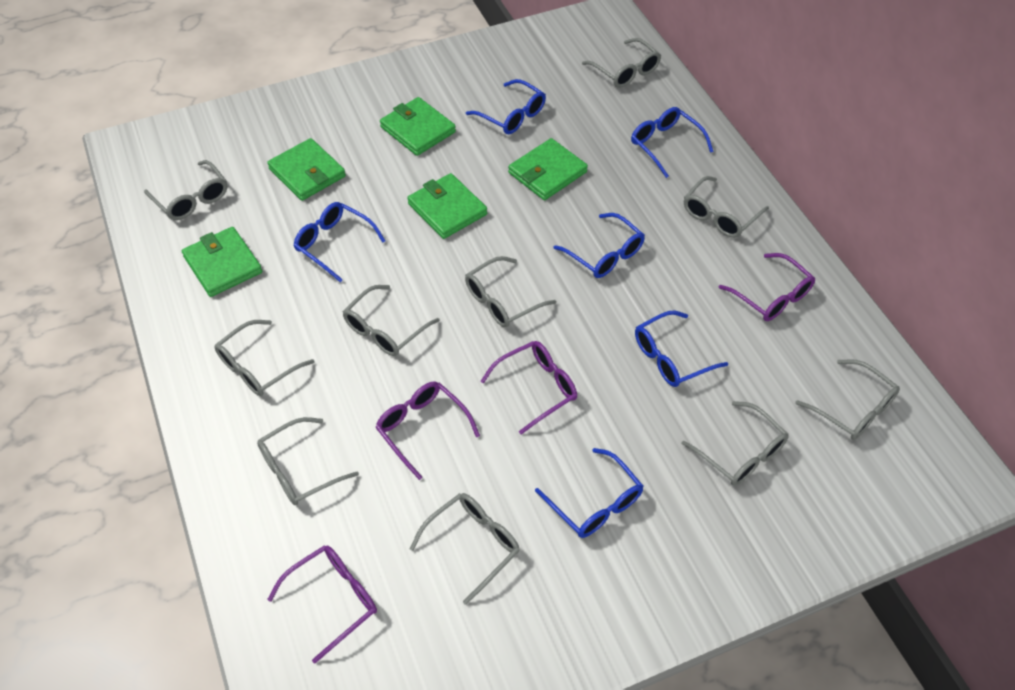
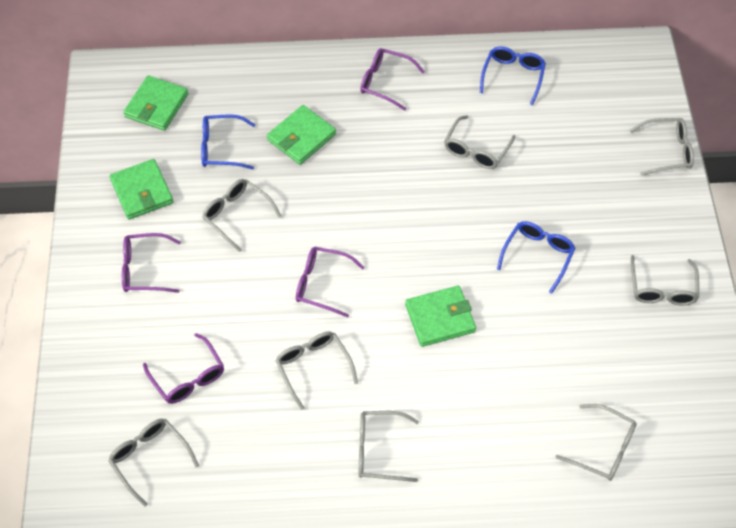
blue glasses: [294,202,386,282] [466,79,546,134] [535,448,643,538] [554,213,645,278] [631,107,714,178] [635,310,728,387] = 6 -> [201,114,255,169] [480,46,546,105] [497,221,575,294] = 3
green wallet: [182,227,262,297] [267,138,346,201] [380,97,456,156] [407,173,487,239] [508,138,588,200] = 5 -> [110,159,173,220] [123,75,188,131] [267,105,336,165] [405,286,476,347] = 4
grey glasses: [144,160,227,220] [214,320,314,396] [257,417,359,505] [343,285,440,356] [410,493,520,605] [465,256,556,328] [582,38,661,88] [682,401,789,486] [684,176,769,238] [795,359,900,440] = 10 -> [108,419,199,507] [202,179,281,252] [275,332,358,410] [359,411,419,482] [444,115,515,169] [555,404,637,481] [630,118,694,176] [631,255,699,305] = 8

